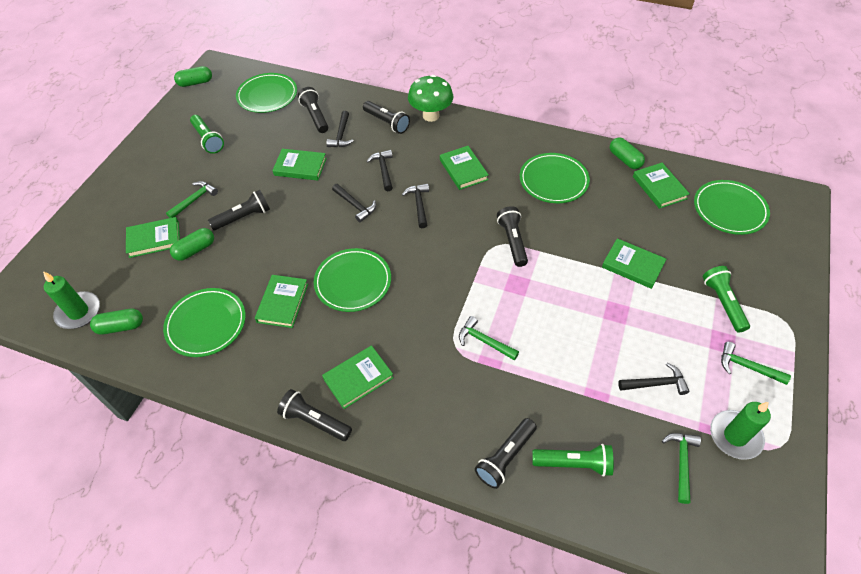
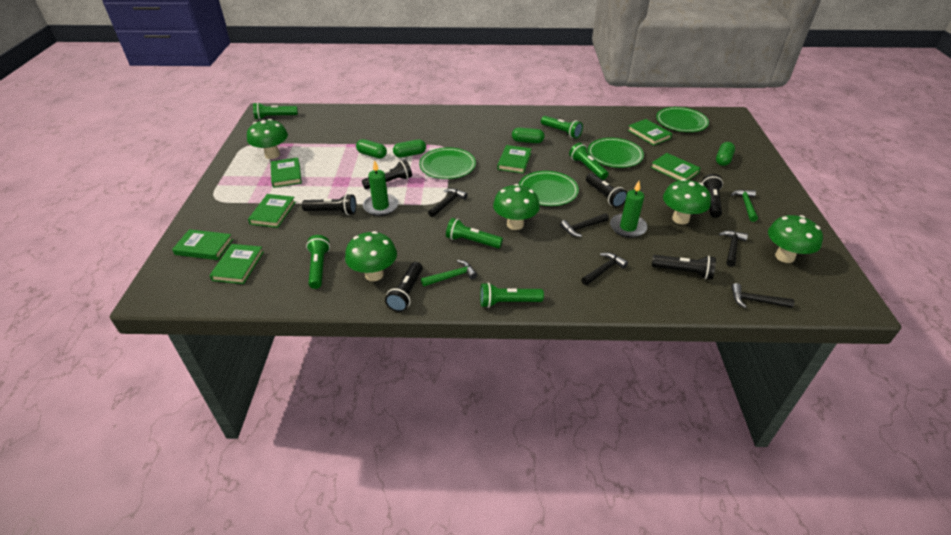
green flashlight: [190,115,224,154] [532,444,614,477] [703,266,750,333] = 3 -> [253,102,298,120] [306,235,330,289] [446,218,503,248] [480,282,544,308] [541,116,583,138] [569,143,609,180] = 6
green hammer: [166,181,218,218] [459,316,519,360] [662,433,701,504] [721,342,791,385] = 4 -> [421,260,477,287] [731,190,758,222] = 2
green mushroom: [408,75,453,122] = 1 -> [247,119,288,159] [345,231,397,281] [493,184,540,230] [663,179,711,224] [768,215,823,263] = 5
green plate: [163,288,246,357] [236,73,297,113] [314,248,391,312] [520,153,590,203] [694,180,770,235] = 5 -> [419,148,476,179] [519,171,579,206] [588,138,644,168] [656,107,709,132] = 4

